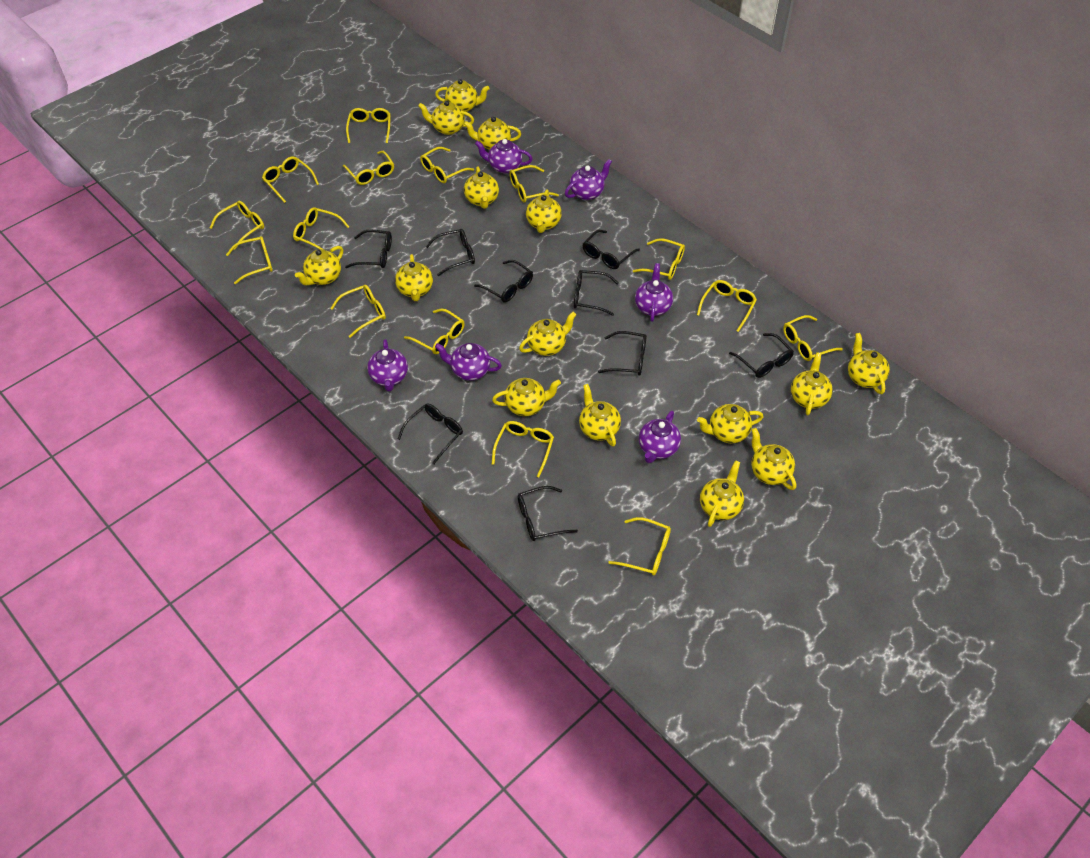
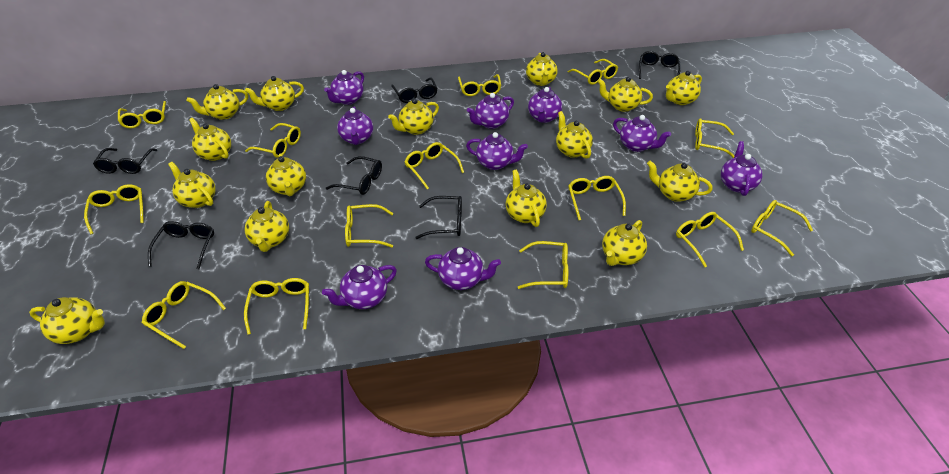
black glasses: [345,230,392,268] [398,404,463,464] [426,229,475,276] [474,260,533,302] [518,486,578,541] [574,270,619,316] [583,230,640,269] [598,331,647,376] [729,333,794,378] = 9 -> [93,148,157,174] [148,221,214,269] [326,156,382,195] [391,77,437,103] [415,196,462,239] [639,51,681,79] = 6
purple teapot: [367,339,408,392] [435,343,502,381] [475,139,533,173] [565,159,612,200] [635,263,673,322] [639,411,681,463] = 6 -> [322,265,397,309] [324,70,364,105] [337,106,373,145] [425,247,501,290] [466,132,528,170] [467,93,514,129] [528,87,562,123] [613,115,671,152] [721,141,762,196] = 9
yellow glasses: [210,201,264,250] [226,236,273,284] [262,156,319,203] [293,207,349,250] [330,285,386,338] [343,151,394,185] [346,108,391,143] [404,309,465,354] [420,147,474,183] [492,421,554,477] [509,165,559,203] [608,517,671,575] [633,238,685,280] [697,280,757,332] [783,315,843,361] = 15 -> [84,184,144,234] [118,101,166,128] [142,281,226,349] [244,278,309,335] [245,123,301,158] [345,204,394,248] [404,142,464,189] [458,74,501,96] [518,241,568,289] [568,59,618,85] [568,176,626,220] [676,212,744,267] [695,118,735,158] [751,200,813,256] = 14

